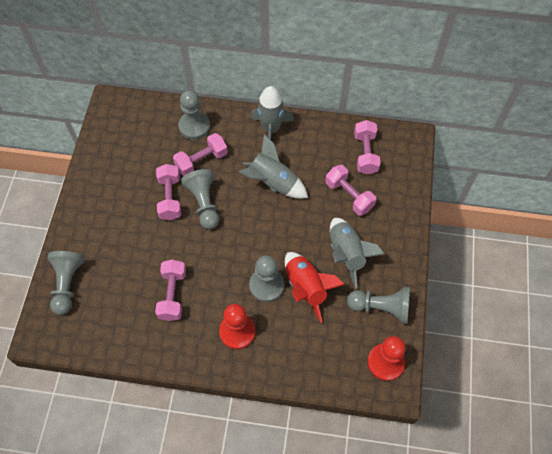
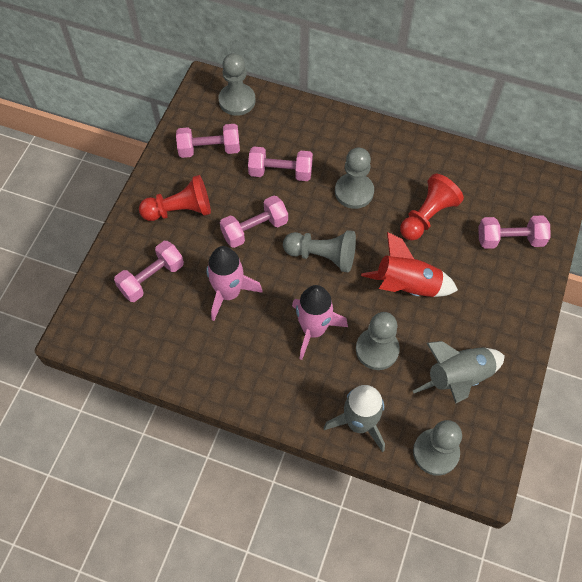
grey rocket: [239,134,308,199] [250,86,294,140] [330,218,385,289] = 3 -> [323,385,385,452] [413,341,505,404] = 2
pink rocket: none = 0 -> [206,246,263,321] [292,285,348,360] = 2

